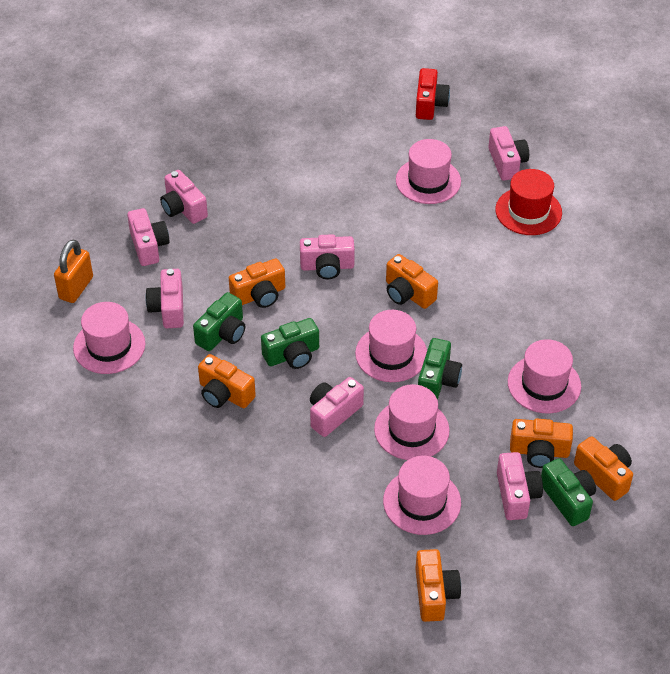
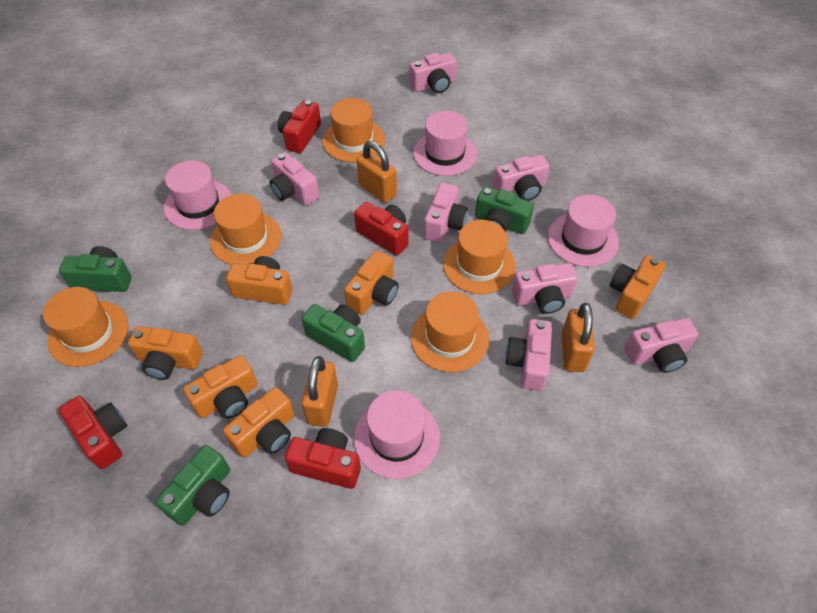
orange hat: none = 0 -> [43,287,128,367] [210,194,281,265] [322,98,385,162] [411,292,489,372] [443,220,516,294] = 5
orange padlock: [54,239,93,303] = 1 -> [301,356,338,427] [356,141,397,203] [561,303,595,372] = 3
pink hat: [73,302,145,374] [355,310,427,382] [374,384,450,460] [383,456,461,535] [396,139,461,204] [508,339,581,413] = 6 -> [164,160,232,230] [354,390,440,479] [413,111,477,176] [548,195,619,267] = 4
red camera: [416,68,450,120] = 1 -> [59,396,127,469] [278,100,321,153] [285,428,361,489] [354,202,408,256] = 4
red hat: [495,169,562,235] = 1 -> none = 0

